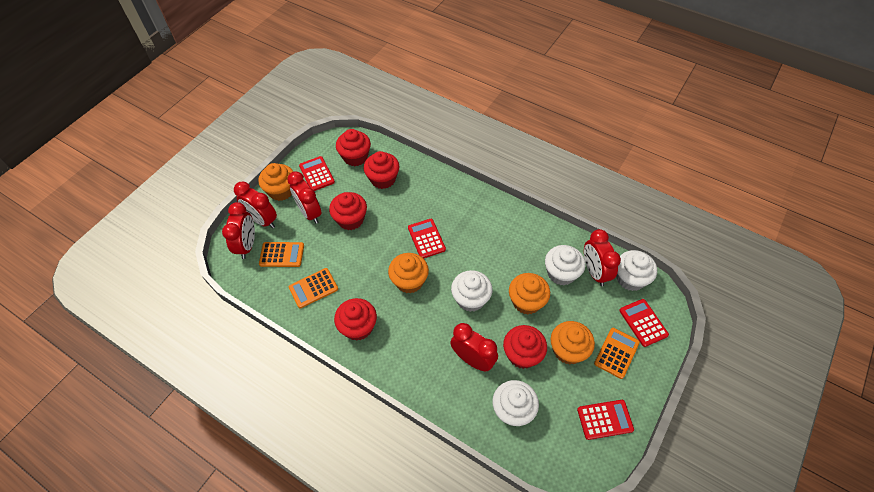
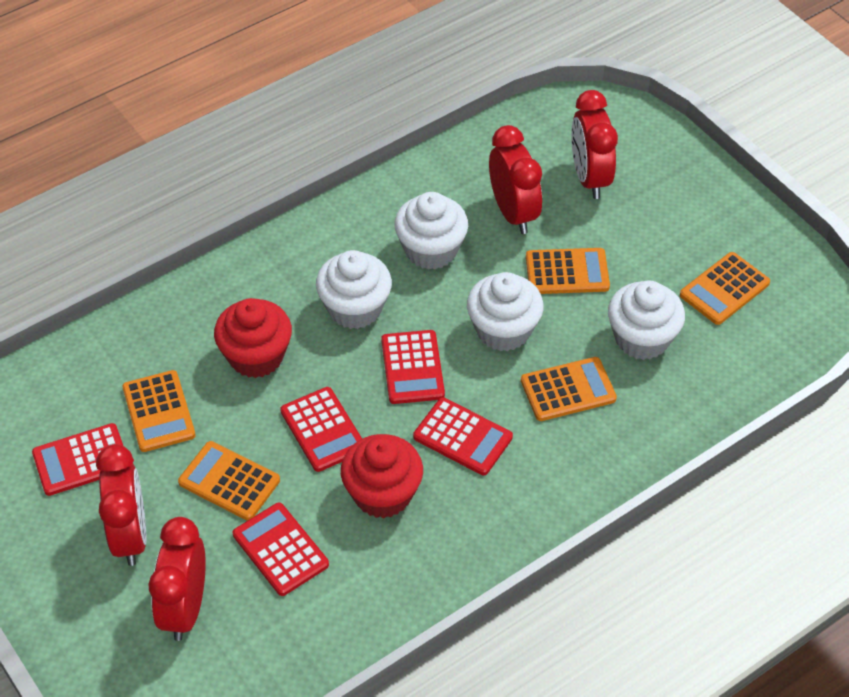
orange calculator: [259,242,304,267] [289,268,338,308] [594,328,640,379] = 3 -> [123,370,196,452] [178,441,280,521] [521,357,617,421] [526,248,610,294] [680,252,770,325] = 5
orange cupcake: [258,163,294,201] [388,253,429,293] [509,273,550,315] [551,321,595,364] = 4 -> none = 0
red calculator: [299,156,335,191] [408,219,446,259] [577,400,634,440] [619,299,669,347] = 4 -> [32,423,123,496] [233,503,329,596] [280,387,362,472] [381,330,445,404] [413,397,513,475] = 5
red clock: [222,202,255,259] [234,181,277,228] [287,171,322,224] [450,323,498,372] [584,229,621,286] = 5 -> [96,444,146,566] [148,517,206,641] [489,125,542,234] [571,90,618,199] = 4
red cupcake: [329,192,367,230] [334,298,377,341] [336,129,371,166] [363,151,399,189] [503,325,547,369] = 5 -> [214,298,292,378] [341,434,423,518] = 2

